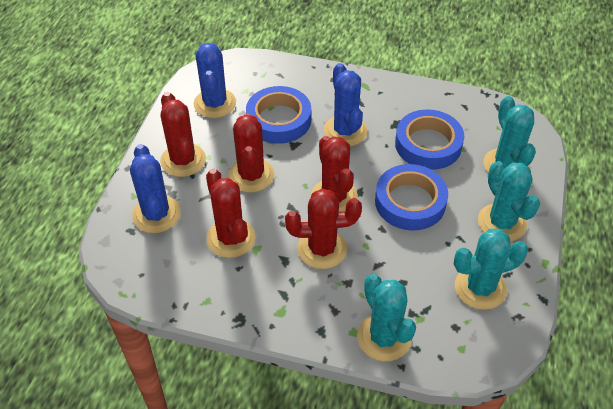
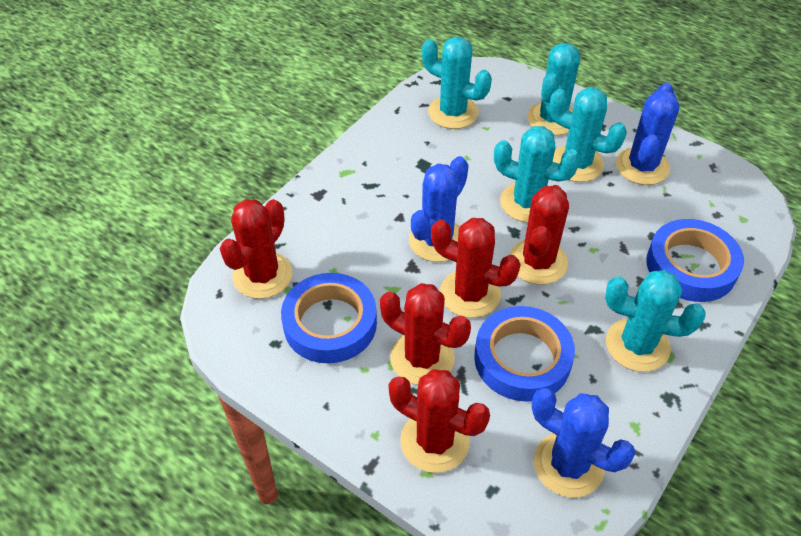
turquoise cactus: [357,274,416,362] [454,229,528,310] [478,161,540,241] [483,96,536,173] = 4 -> [422,37,492,129] [494,126,580,223] [527,43,580,136] [549,87,627,182] [605,270,706,372] = 5

